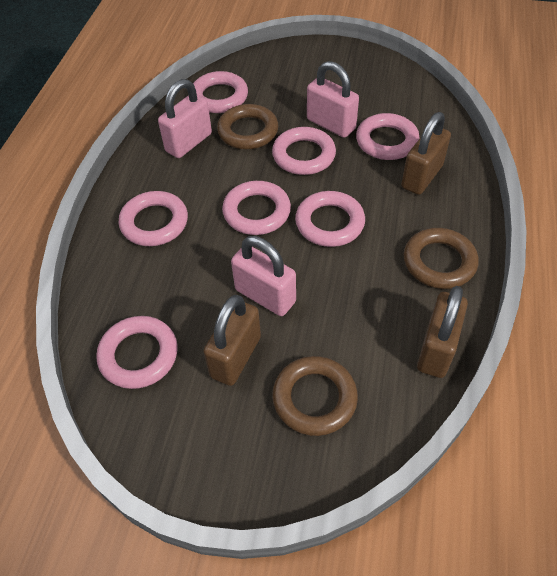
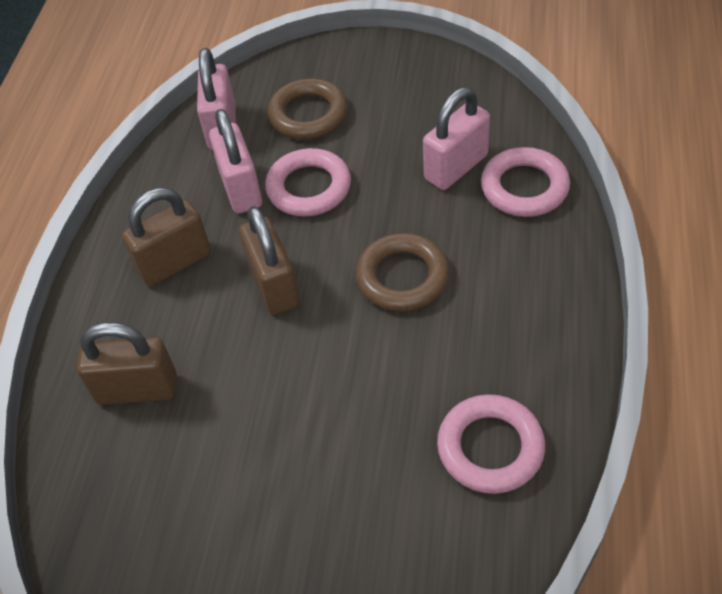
brown ring: [217,104,278,150] [272,356,358,436] [404,228,479,289] = 3 -> [267,78,348,140] [356,233,449,312] = 2
pink ring: [96,316,178,389] [119,191,188,246] [193,71,248,113] [222,181,291,235] [272,127,336,175] [295,191,365,247] [356,113,420,160] = 7 -> [265,148,351,217] [437,394,545,494] [481,147,570,217] = 3

